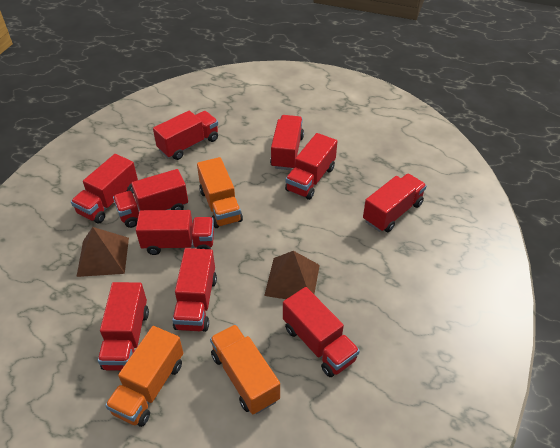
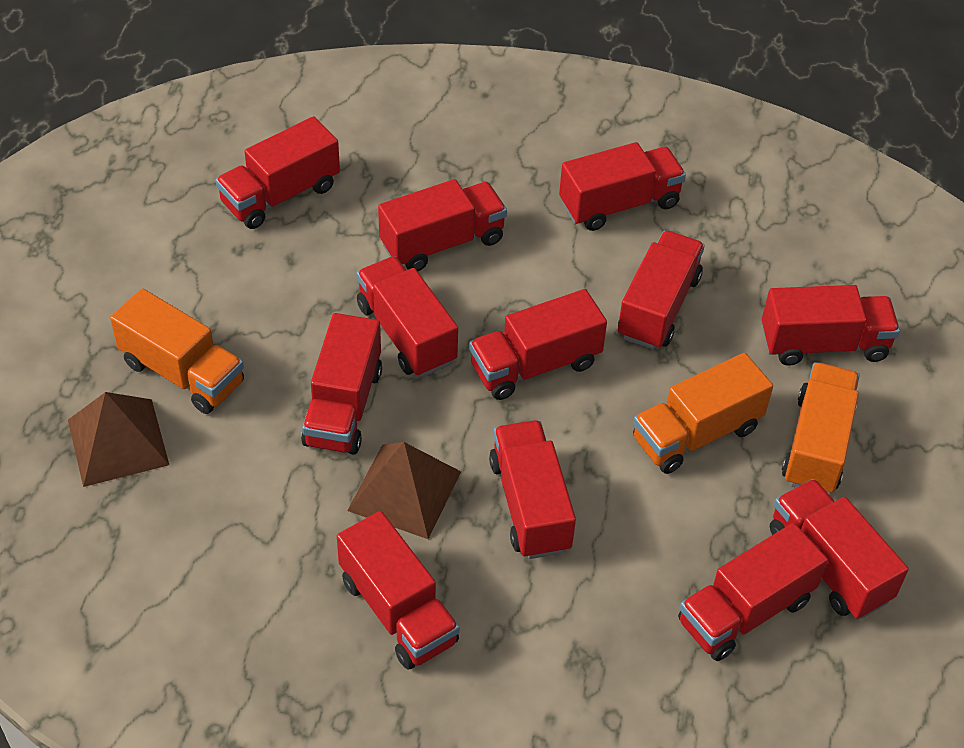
red truck: [71,154,138,224] [98,282,149,371] [113,169,188,228] [136,210,214,255] [153,111,218,160] [172,248,217,332] [270,115,304,170] [283,287,360,377] [285,133,337,200] [363,174,427,232] = 10 -> [216,116,340,229] [301,313,382,455] [337,511,460,669] [357,256,458,377] [378,179,507,271] [469,289,607,400] [489,420,576,559] [559,142,686,231] [618,230,705,350] [678,523,828,661] [762,285,900,366] [770,479,909,619] = 12

